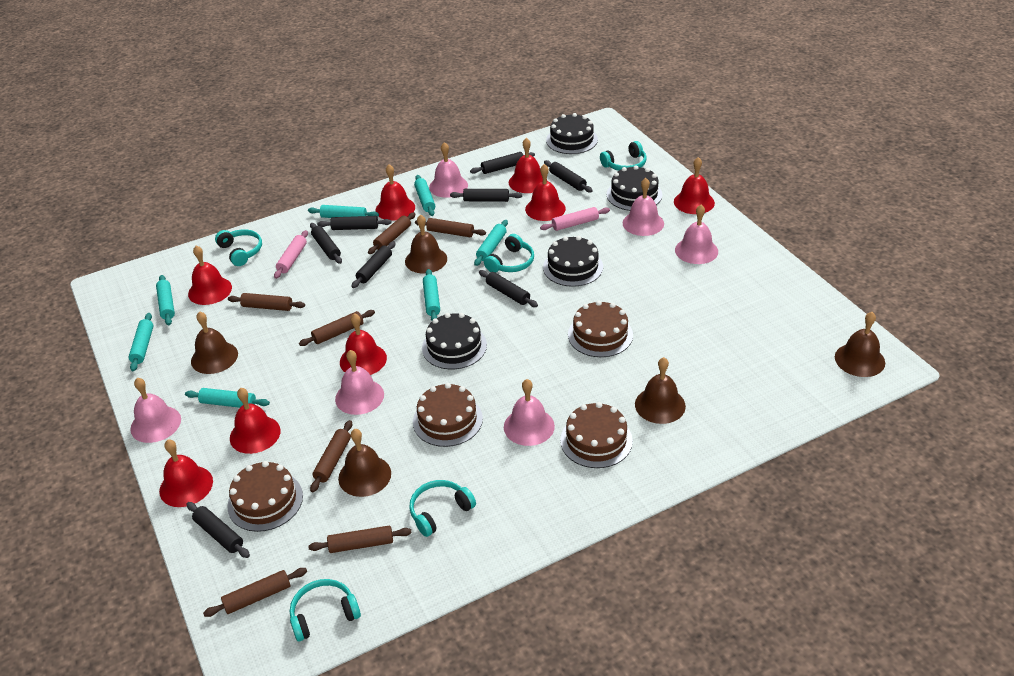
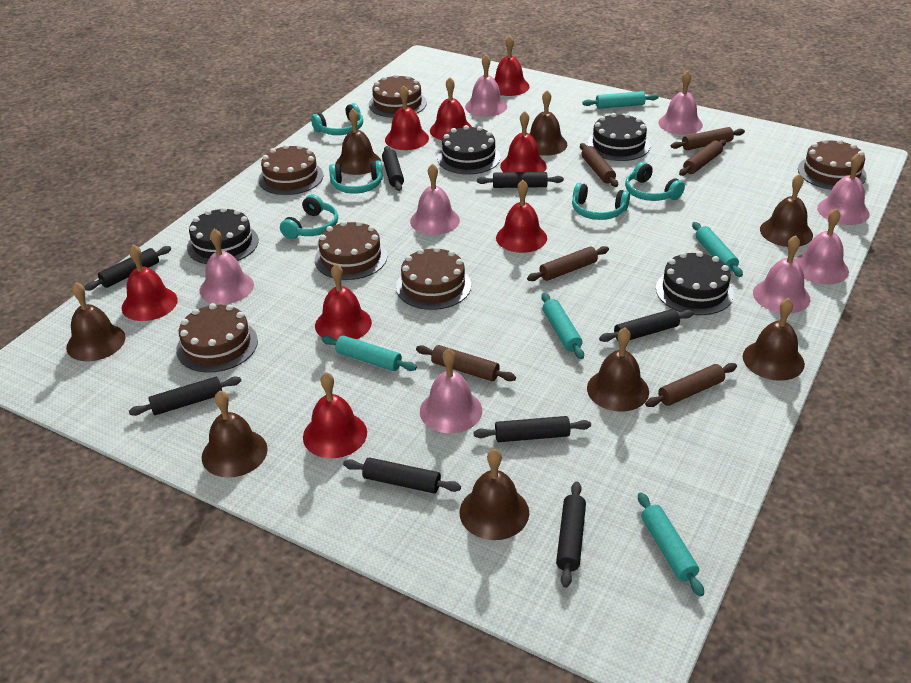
brown bell: [191,311,238,374] [338,429,391,497] [405,214,447,274] [635,357,686,424] [835,312,885,377] = 5 -> [66,282,126,361] [202,390,268,478] [336,109,381,175] [459,449,529,540] [530,90,567,156] [587,328,649,411] [743,298,805,381] [760,174,813,247] = 8
brown cake: [227,461,303,532] [413,383,483,447] [560,402,633,468] [568,300,633,357] = 4 -> [176,303,258,373] [259,144,323,195] [315,221,387,280] [369,74,427,118] [396,247,471,310] [798,139,867,190] = 6
brown rolling pin: [203,568,307,617] [228,293,305,311] [299,310,375,346] [308,526,412,553] [310,420,352,492] [368,212,416,254] [415,218,486,237] = 7 -> [416,345,516,381] [527,246,609,281] [580,143,618,187] [645,363,737,407] [671,127,745,150] [679,139,726,176] = 6
pink bell: [130,378,181,443] [335,350,384,415] [429,142,468,198] [504,379,555,446] [623,178,664,236] [675,205,718,264] = 6 -> [200,229,254,304] [410,163,460,235] [420,348,482,433] [465,55,507,117] [658,70,703,135] [753,235,810,313] [795,208,849,284] [817,153,870,225] = 8
pink rolling pin: [274,230,308,279] [540,207,610,231] = 2 -> none = 0
turquoise rolling pin: [128,313,153,371] [156,275,175,325] [185,388,270,408] [308,205,379,218] [414,175,435,216] [423,269,440,321] [474,220,508,266] = 7 -> [321,335,417,371] [541,293,584,359] [583,91,659,109] [638,492,704,597] [692,222,743,277] = 5

